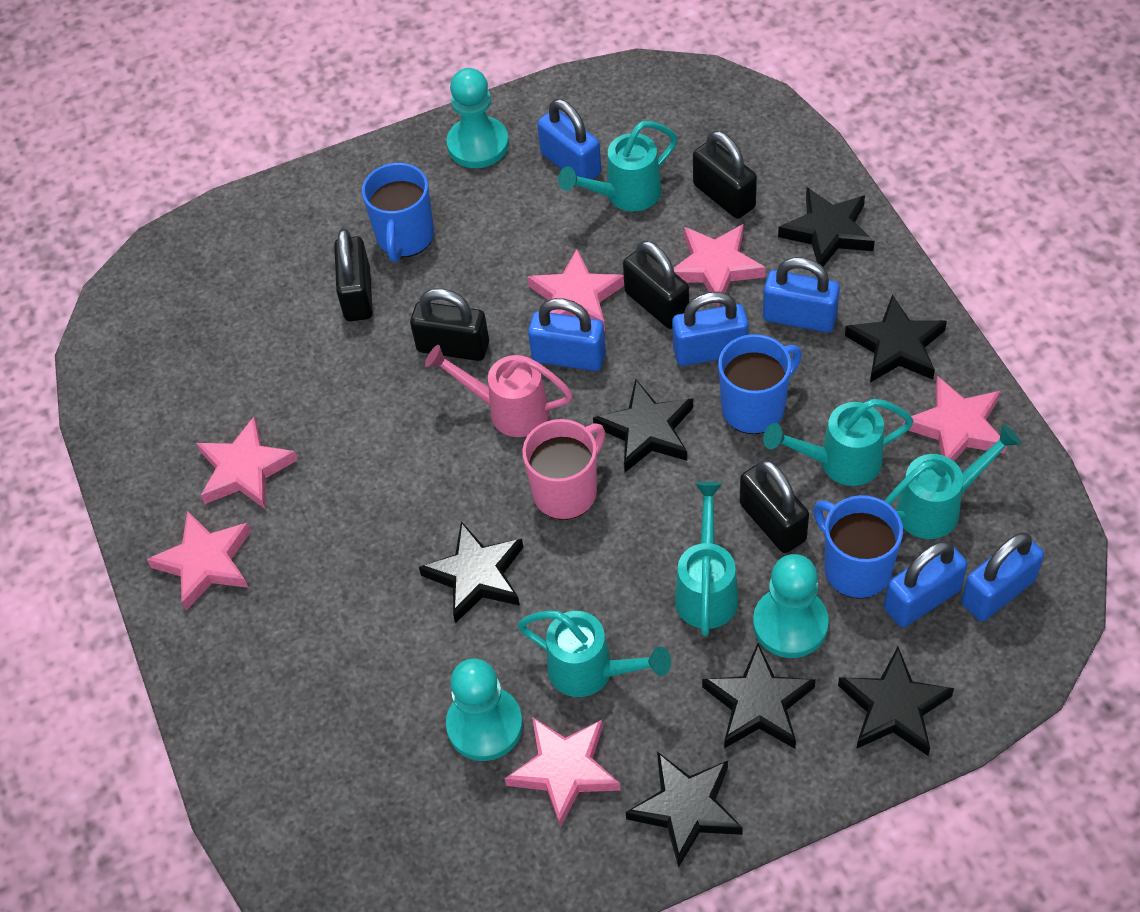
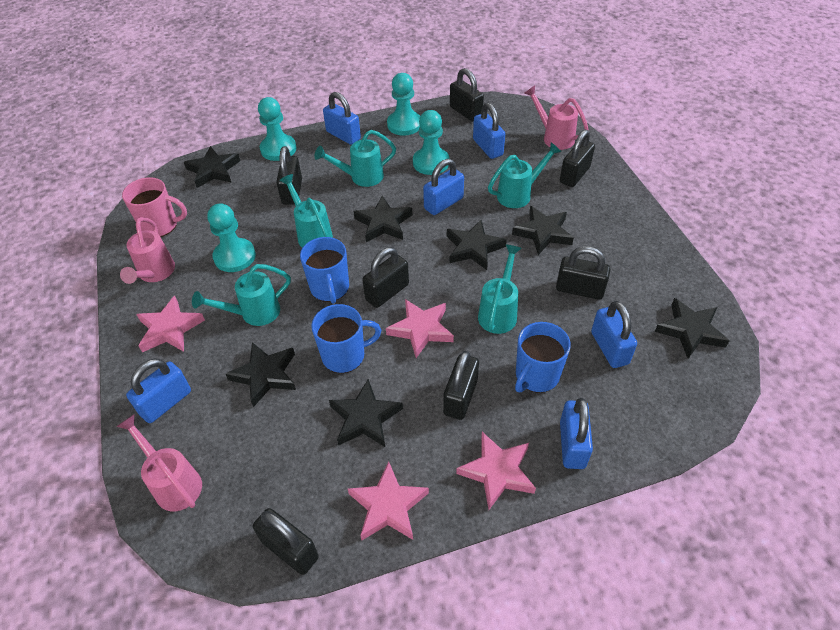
black padlock: [334,229,373,321] [410,288,489,361] [623,240,689,329] [693,131,757,219] [740,460,809,553] = 5 -> [253,508,319,575] [276,146,302,204] [362,247,409,308] [443,351,479,420] [450,68,484,122] [556,246,611,300] [560,130,595,187] = 7
pink star: [146,511,251,610] [196,417,298,509] [505,717,621,828] [528,249,624,331] [674,224,766,307] [903,376,1007,461] = 6 -> [136,296,205,352] [348,462,429,540] [386,299,454,358] [456,432,536,510] = 4
pink watering can: [425,345,573,437] = 1 -> [116,415,202,511] [120,217,175,284] [525,86,589,150] = 3
turquoise pawn: [446,68,509,168] [446,659,523,761] [753,554,829,658] = 3 -> [207,203,256,272] [258,97,296,161] [387,73,420,136] [413,110,450,175] = 4

